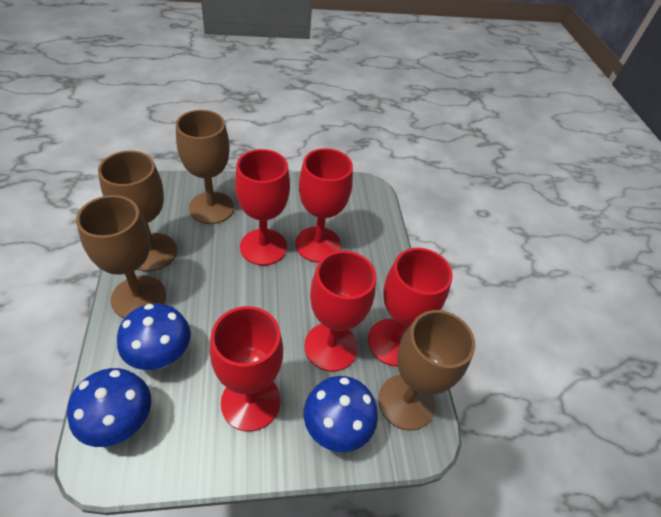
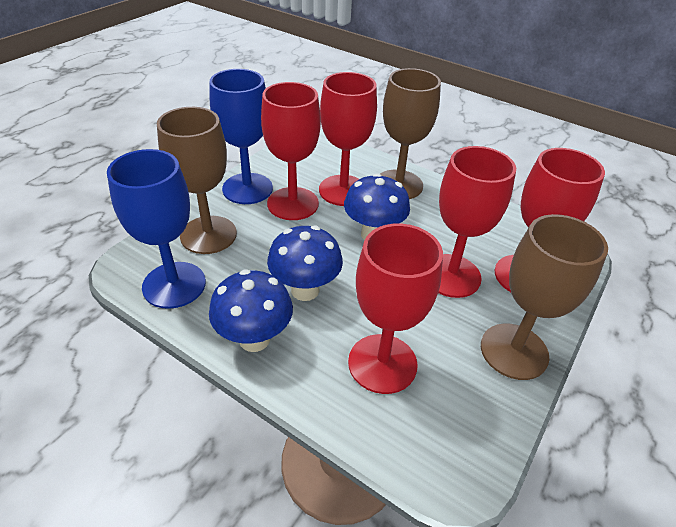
blue goblet: none = 0 -> [107,149,206,309] [210,69,273,204] = 2
brown goblet: [76,195,166,318] [98,151,177,271] [176,110,234,224] [378,310,475,431] = 4 -> [157,107,237,254] [380,68,441,199] [481,214,608,380] = 3

